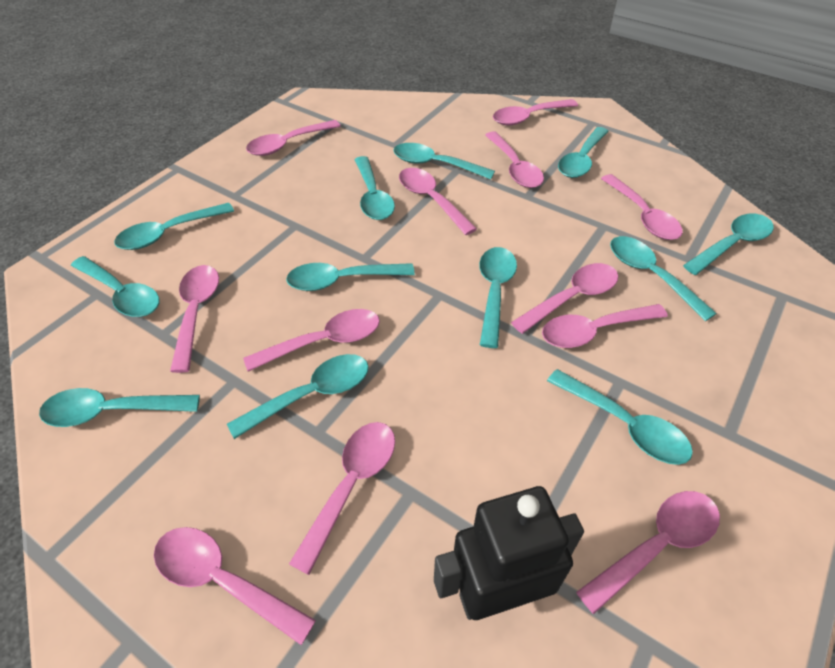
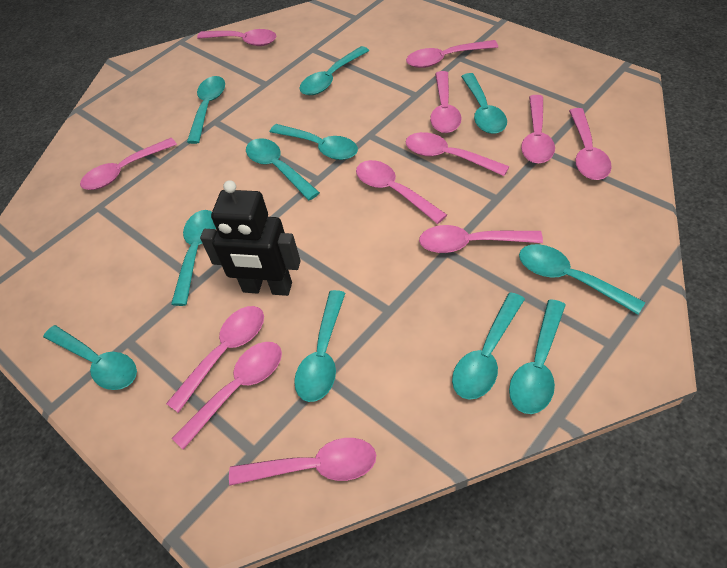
turquoise spoon: [39,388,200,427] [71,256,160,317] [114,203,234,250] [227,354,369,439] [286,263,415,291] [355,156,395,220] [393,143,495,180] [479,247,517,348] [547,369,693,465] [558,127,609,178] [610,236,717,321] [683,214,774,275] = 12 -> [43,325,137,390] [171,210,216,306] [187,76,225,144] [246,138,320,200] [270,124,358,160] [294,290,345,402] [299,46,369,95] [452,292,525,400] [461,73,507,134] [509,299,566,414] [519,244,645,315] = 11

